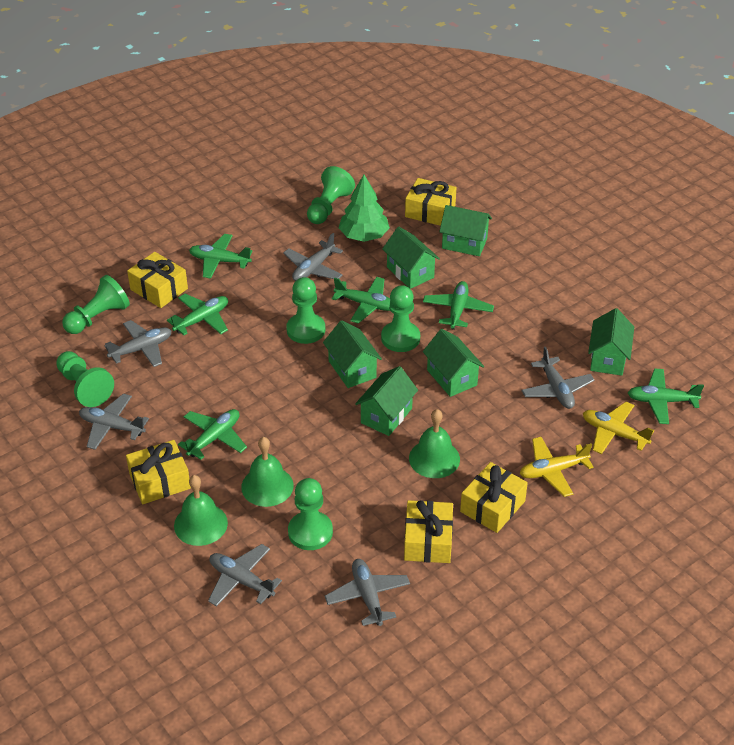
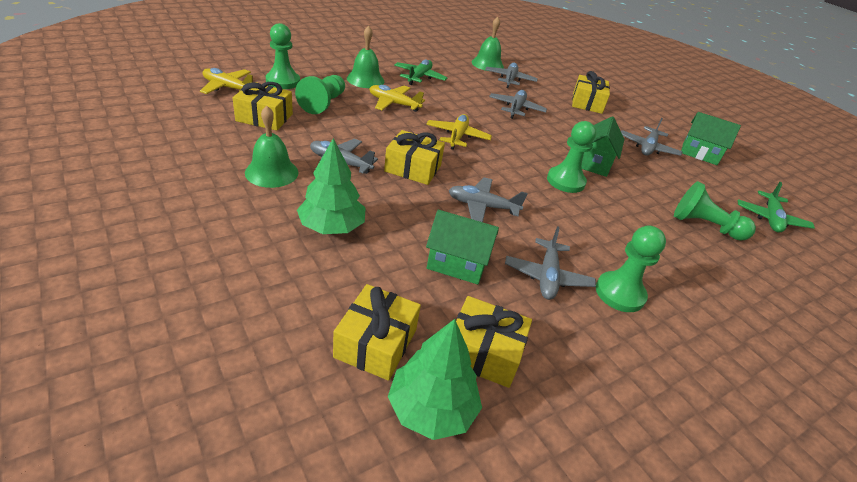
green house: [323,320,382,388] [355,366,418,436] [382,227,440,289] [423,329,484,397] [439,205,492,256] [588,308,634,376] = 6 -> [426,210,499,285] [582,117,624,177] [681,112,741,165] = 3
green pawn: [56,351,114,407] [62,275,130,334] [286,277,325,344] [288,478,333,550] [307,166,355,224] [381,285,420,352] = 6 -> [266,23,300,89] [295,75,345,114] [547,121,596,193] [596,226,666,312] [674,181,756,241] = 5
green plane: [167,294,228,335] [178,409,247,460] [189,234,253,278] [332,277,390,324] [423,281,494,330] [628,368,704,424] = 6 -> [394,60,447,85] [737,182,815,233] = 2
green tree: [339,175,390,242] = 1 -> [297,138,365,234] [388,319,482,440] = 2
yellow plane: [520,437,594,497] [583,402,654,454] = 2 -> [200,68,257,94] [369,85,425,112] [426,114,492,149] = 3

